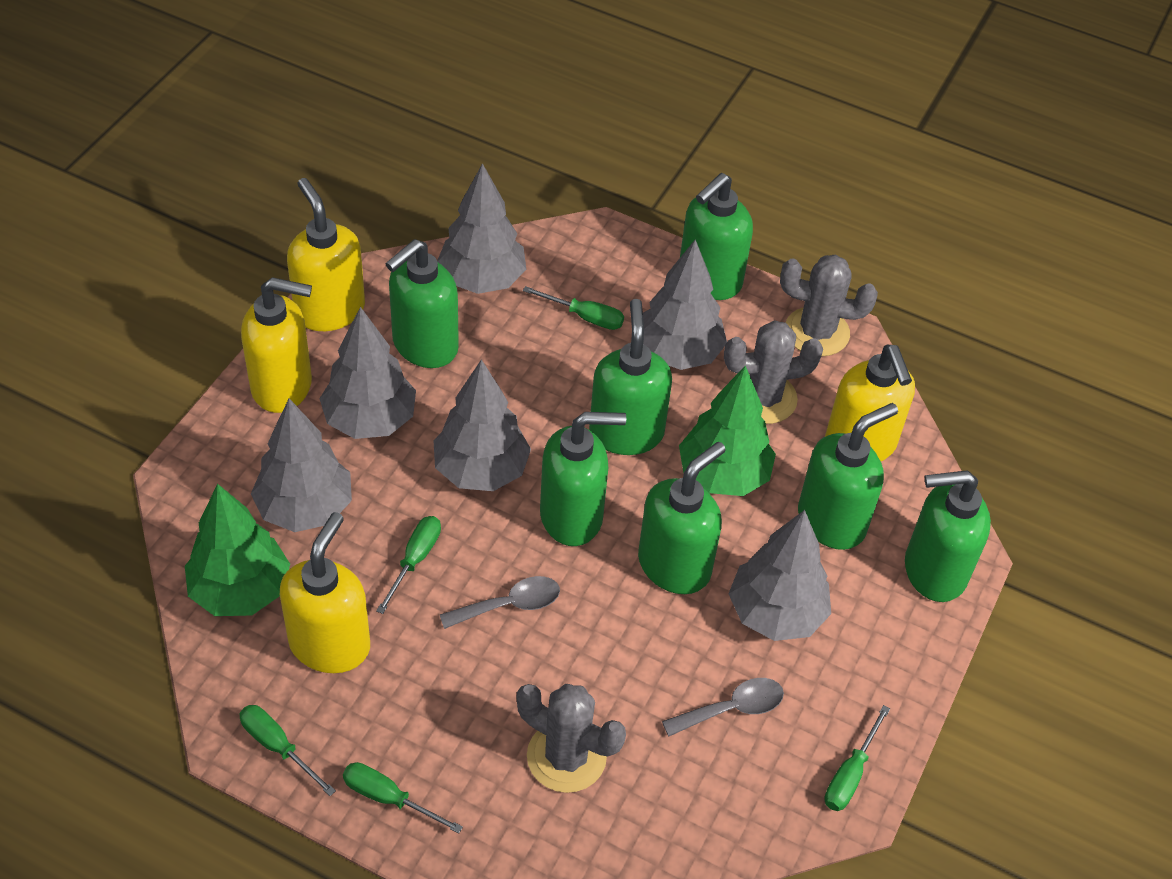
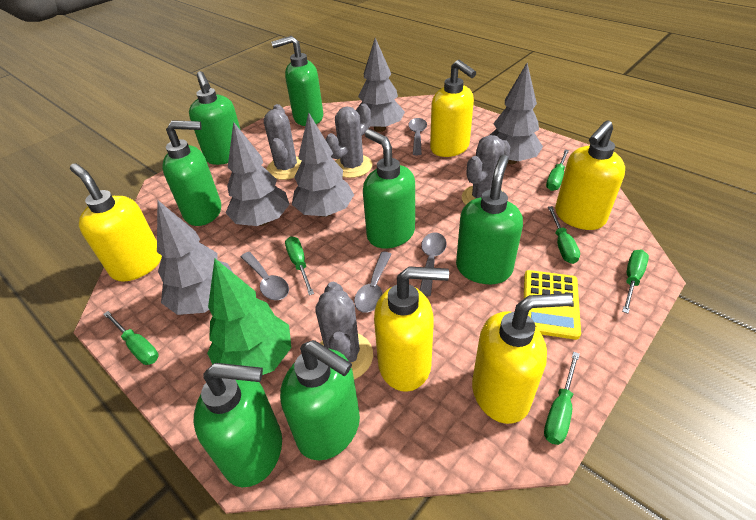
green screwdriver: [239,705,336,796] [343,762,463,834] [376,516,441,614] [523,286,624,330] [825,705,890,811] = 5 -> [103,311,159,365] [285,237,314,295] [544,352,580,445] [546,150,569,191] [548,206,580,264] [622,249,649,314] = 6
green tree: [185,484,290,616] [679,365,776,496] = 2 -> [207,259,291,375] = 1
grey cactus: [517,684,626,793] [724,320,823,424] [780,255,878,356] = 3 -> [264,104,302,180] [315,282,373,380] [325,104,372,178] [462,135,511,205] = 4
grey spoon: [440,576,560,629] [662,678,784,736] = 2 -> [241,252,289,300] [354,252,392,313] [408,118,427,155] [420,233,447,296] = 4
grey tree: [251,398,352,532] [319,307,416,439] [433,359,531,491] [437,163,526,294] [643,240,727,370] [729,510,831,641] = 6 -> [157,200,233,315] [226,122,290,226] [292,113,354,217] [356,38,405,132] [490,63,543,165] = 5
yellow calculator: none = 0 -> [524,270,581,340] = 1
yellow soap dispenser: [241,277,312,413] [280,512,370,673] [287,178,365,331] [825,344,915,461] = 4 -> [70,163,162,282] [374,267,449,392] [430,60,476,157] [472,293,573,424] [555,121,625,230] = 5

